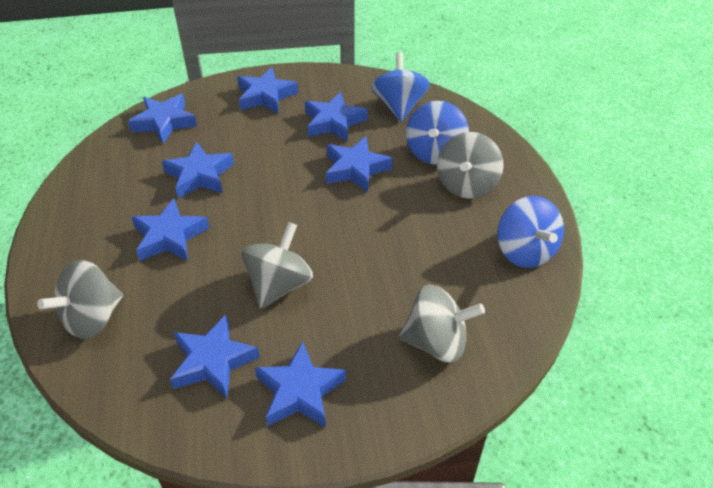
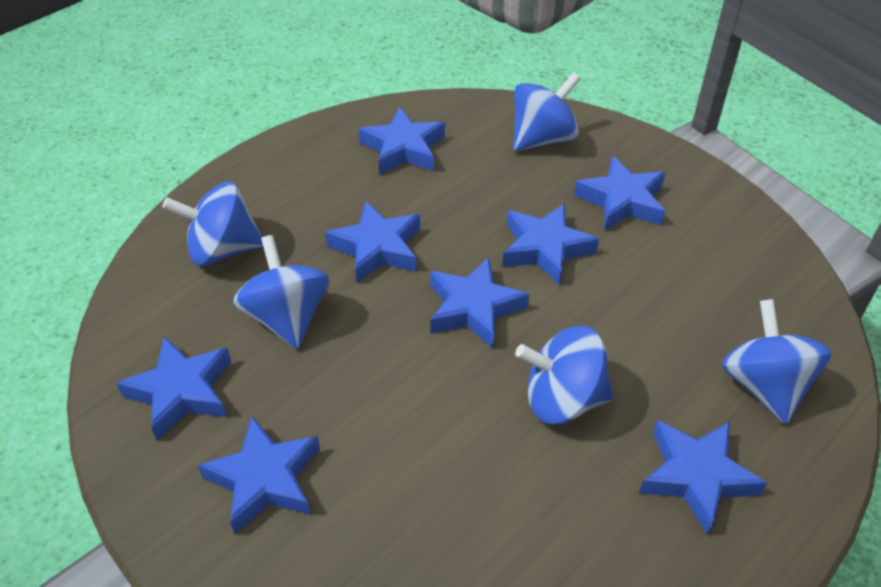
blue spinning top: [371,52,430,122] [406,101,469,165] [497,196,564,268] = 3 -> [162,182,263,266] [233,235,329,349] [513,72,581,151] [515,326,614,424] [722,299,832,424] = 5
grey spinning top: [37,260,123,339] [241,222,313,309] [399,285,485,363] [437,132,504,199] = 4 -> none = 0

